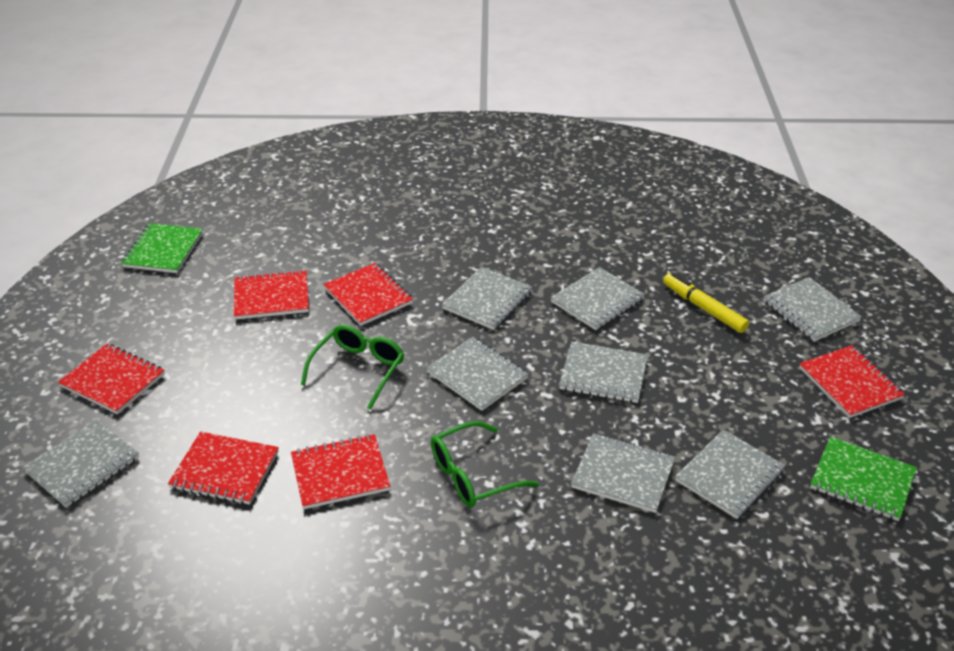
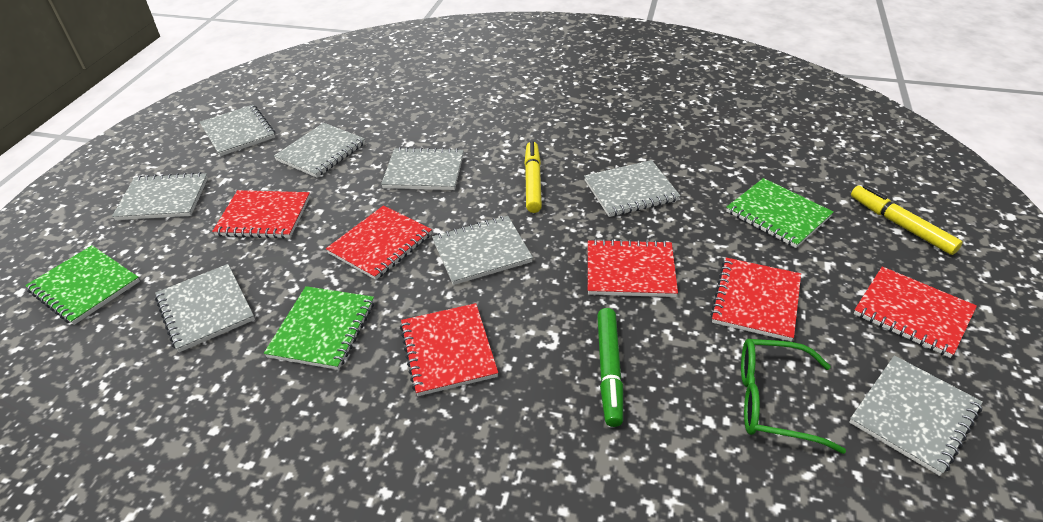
green glasses: [301,325,404,410] [431,421,539,507] = 2 -> [741,338,846,454] = 1
green marker: none = 0 -> [597,308,623,427] = 1
green notebook: [121,223,203,273] [810,436,917,521] = 2 -> [25,245,140,325] [264,286,374,370] [726,178,833,248] = 3
yellow marker: [663,273,749,333] = 1 -> [524,141,542,213] [851,185,963,255] = 2

